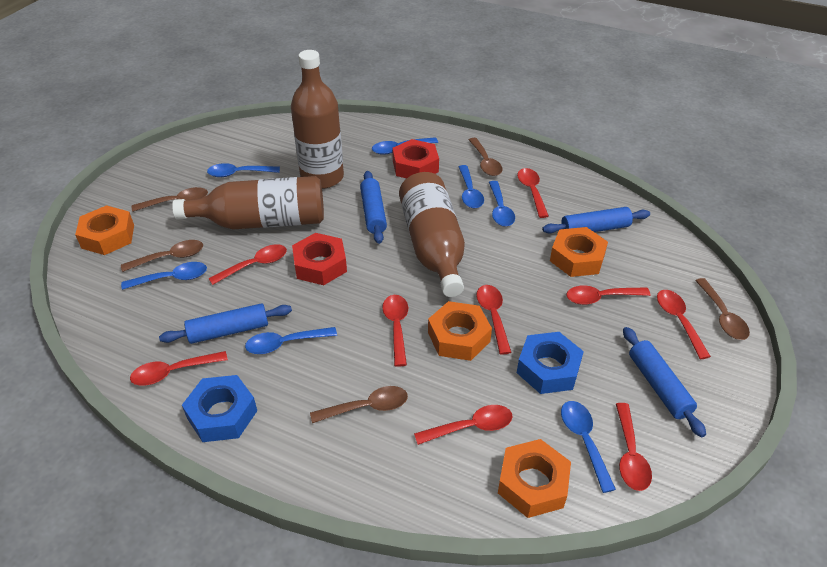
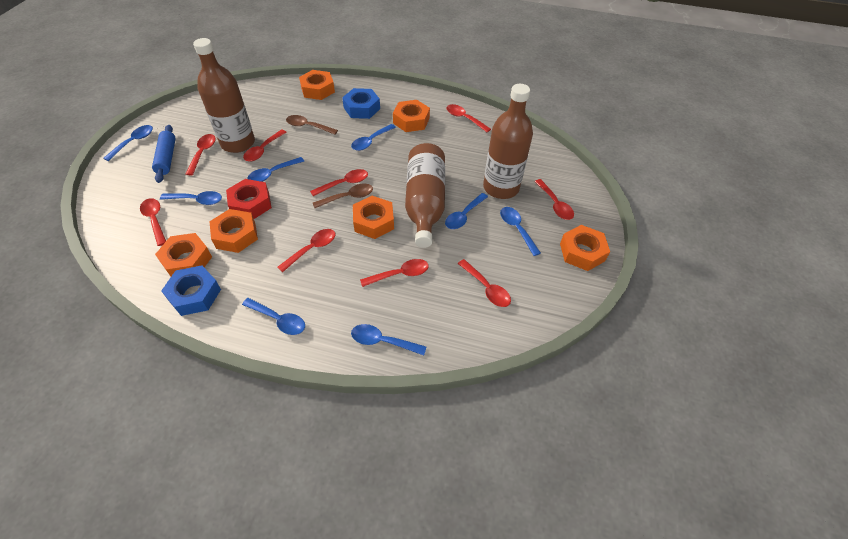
blue rolling pin: [159,303,292,344] [360,171,387,244] [542,207,650,233] [623,327,706,437] = 4 -> [152,125,176,183] = 1
blue spoon: [121,262,207,290] [207,163,280,177] [245,327,337,354] [372,137,438,155] [459,165,484,208] [489,181,515,227] [561,401,616,493] = 7 -> [103,125,153,161] [160,191,222,205] [242,298,305,335] [247,157,304,182] [351,124,396,151] [351,324,426,355] [445,193,488,229] [500,207,541,256] = 8
brown spoon: [121,240,203,272] [132,187,208,212] [310,386,408,423] [469,138,502,176] [695,278,750,340] = 5 -> [286,115,338,135] [313,184,373,208] = 2
orange nut: [75,205,134,255] [428,301,492,361] [498,439,571,518] [550,227,608,277] = 4 -> [155,233,212,276] [209,209,258,253] [299,70,335,100] [353,196,394,239] [393,100,430,132] [560,225,610,271] = 6
red nut: [292,233,347,285] [392,139,439,178] = 2 -> [226,179,272,219] = 1

